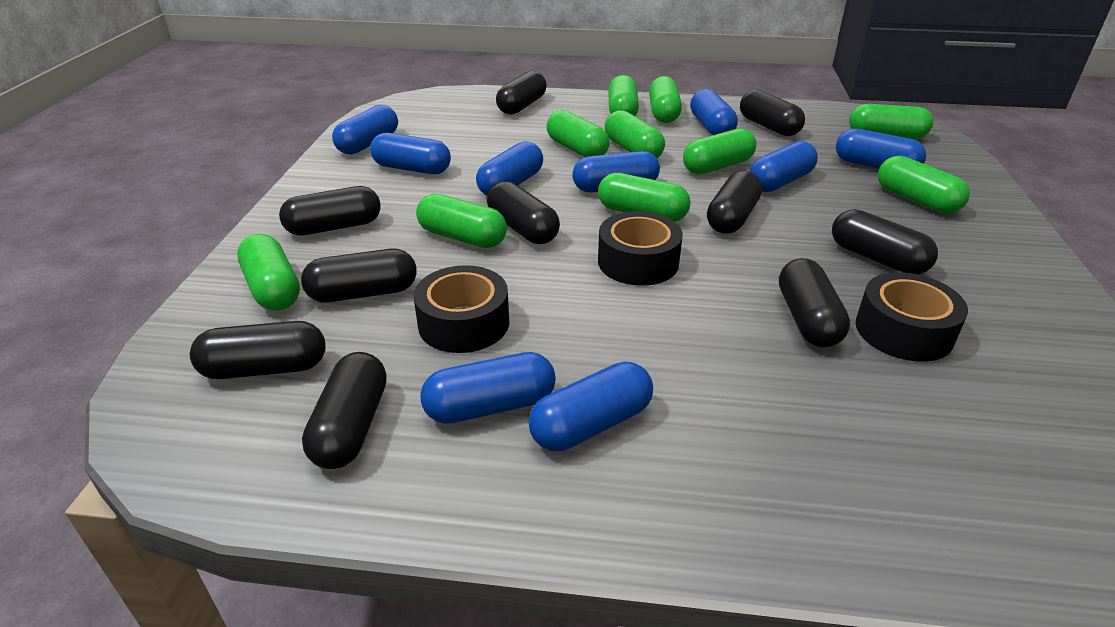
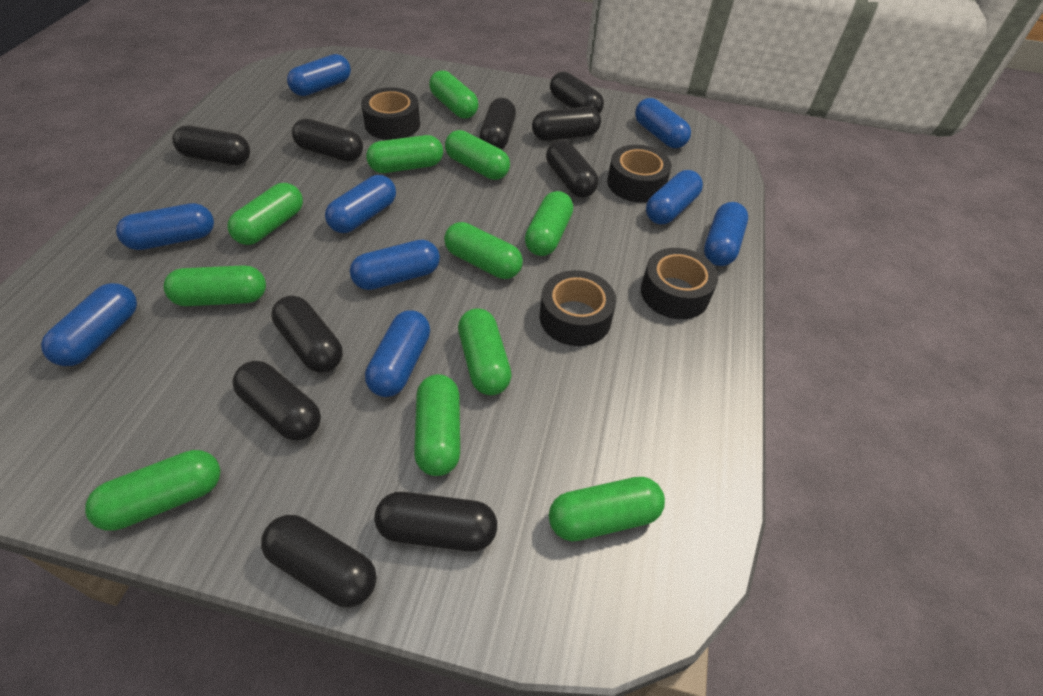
black tape: [413,265,509,353] [598,211,683,286] [856,272,968,362] = 3 -> [361,87,420,140] [540,270,616,346] [607,145,672,203] [641,248,718,319] = 4
green capsule: [237,234,300,311] [416,194,507,248] [547,110,610,157] [598,173,691,222] [605,110,665,158] [608,75,639,116] [649,76,682,123] [683,128,756,174] [849,104,934,139] [878,156,970,214] = 10 -> [85,450,220,531] [163,265,266,306] [228,183,303,245] [366,135,443,173] [414,374,460,476] [429,70,479,119] [444,222,523,279] [445,130,510,180] [458,308,512,395] [525,191,573,256] [549,477,665,541] = 11

